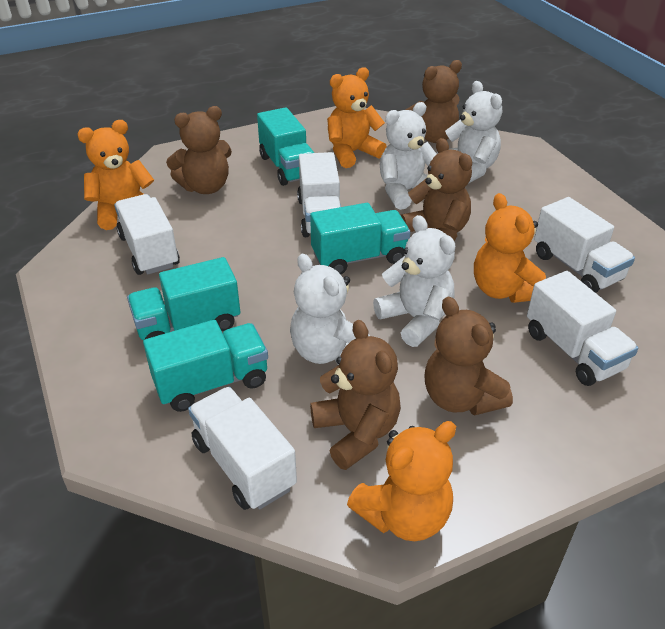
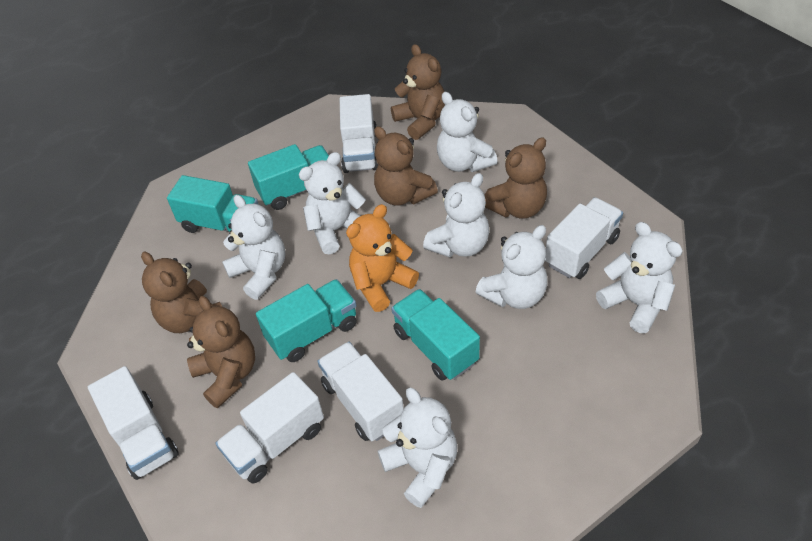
orange teddy bear: [77,120,154,230] [327,67,387,168] [347,421,456,541] [474,193,546,303] = 4 -> [346,204,419,312] = 1
white teddy bear: [290,254,370,365] [373,215,455,347] [380,102,437,210] [437,81,502,184] = 4 -> [222,195,285,300] [299,152,366,254] [377,387,458,508] [423,173,490,257] [437,92,498,172] [476,225,547,309] [596,222,683,333] = 7

